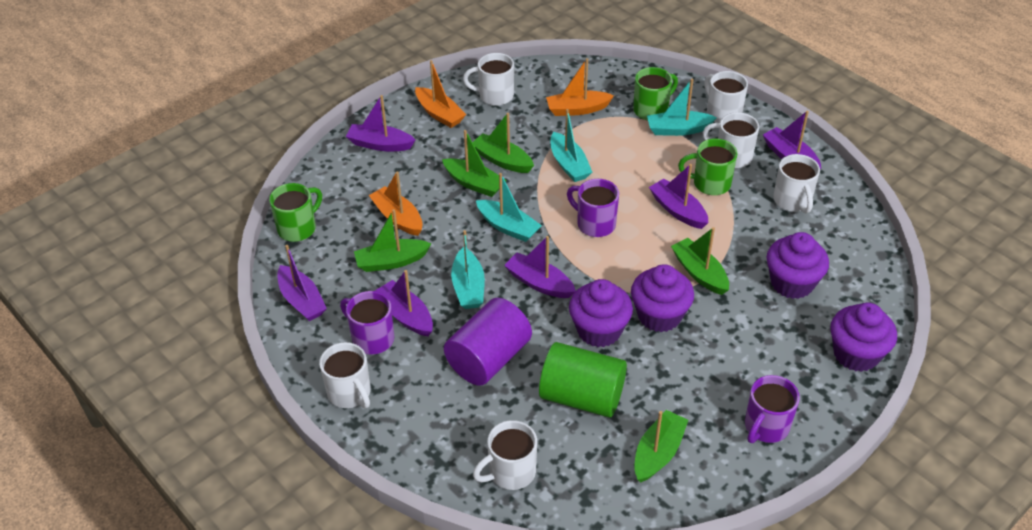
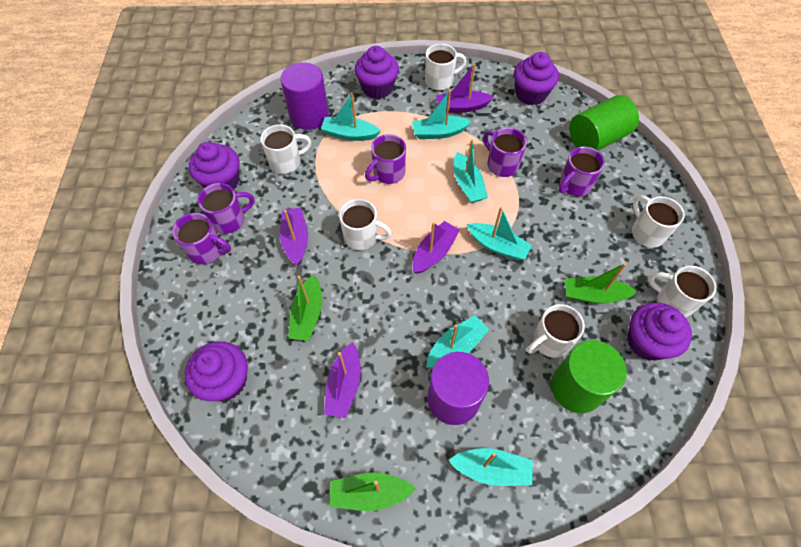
green boat: [354,209,432,272] [442,130,507,197] [472,113,534,173] [634,410,688,483] [671,227,729,295] = 5 -> [289,275,322,341] [330,472,416,511] [565,263,637,303] = 3
green cylinder: [539,342,627,417] = 1 -> [551,340,627,413] [569,95,639,151] = 2
green mug: [269,183,322,242] [633,67,678,120] [678,139,738,195] = 3 -> none = 0
orange boat: [369,171,422,236] [415,60,466,128] [546,58,614,116] = 3 -> none = 0
purple boat: [277,245,327,321] [346,95,415,151] [375,270,433,337] [504,236,576,298] [649,164,708,229] [763,111,821,169] = 6 -> [280,207,308,265] [324,342,361,418] [412,221,460,274] [436,64,494,113] = 4
purple cupcake: [569,279,633,347] [631,264,694,332] [766,232,829,299] [830,303,897,372] = 4 -> [185,341,248,401] [189,142,239,190] [355,46,399,99] [514,52,559,105] [627,303,692,361] = 5
purple cylinder: [444,298,532,386] = 1 -> [281,62,329,130] [427,352,489,425] = 2
purple mug: [340,291,394,355] [567,179,619,237] [745,375,800,443] = 3 -> [172,213,231,265] [198,183,254,234] [365,134,406,184] [483,128,527,177] [558,146,605,197] = 5
turquoise boat: [451,230,485,309] [476,173,542,242] [550,109,592,182] [647,79,717,136] = 4 -> [321,93,381,141] [412,90,472,139] [426,316,489,368] [448,448,533,486] [454,139,488,203] [467,207,532,260] = 6

